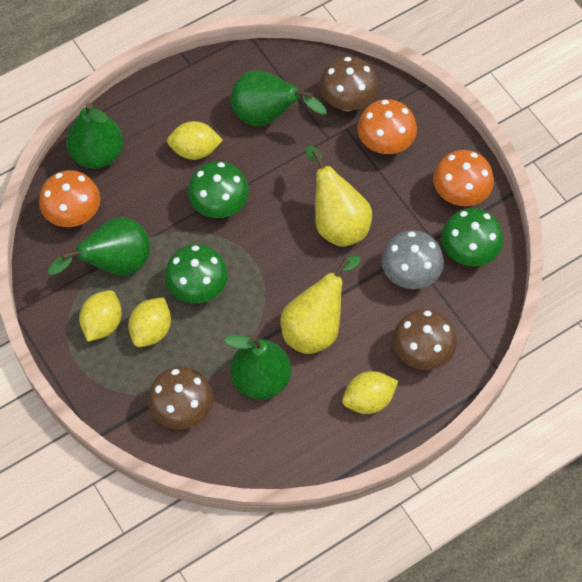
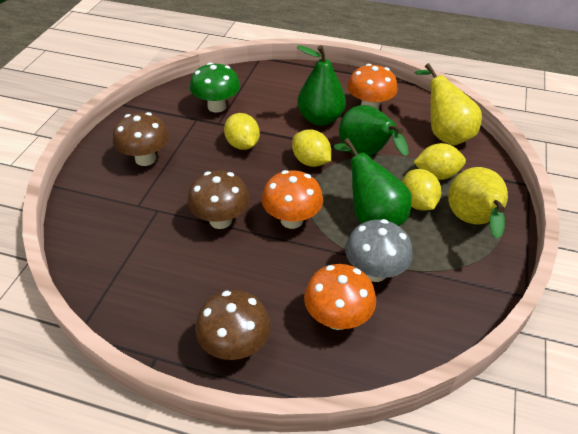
green mushroom: [165,244,228,303] [188,161,249,218] [441,208,503,266] = 3 -> [190,62,240,113] = 1
green pear: [48,217,150,276] [66,103,123,169] [224,335,291,400] [230,70,326,127] = 4 -> [297,45,346,126] [333,138,412,226] [339,105,409,156] = 3

